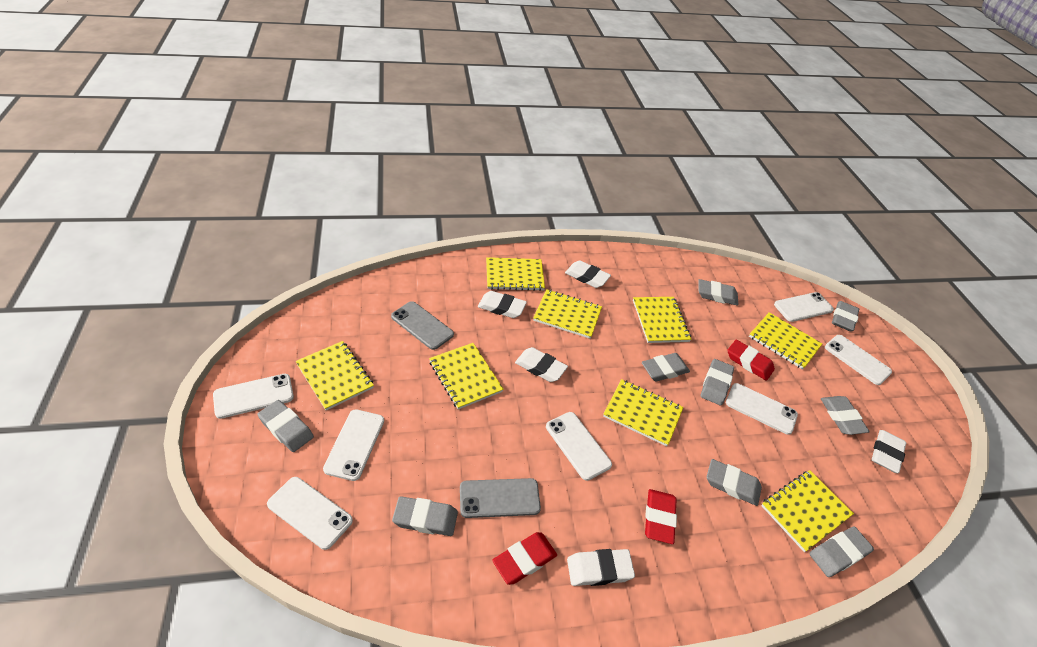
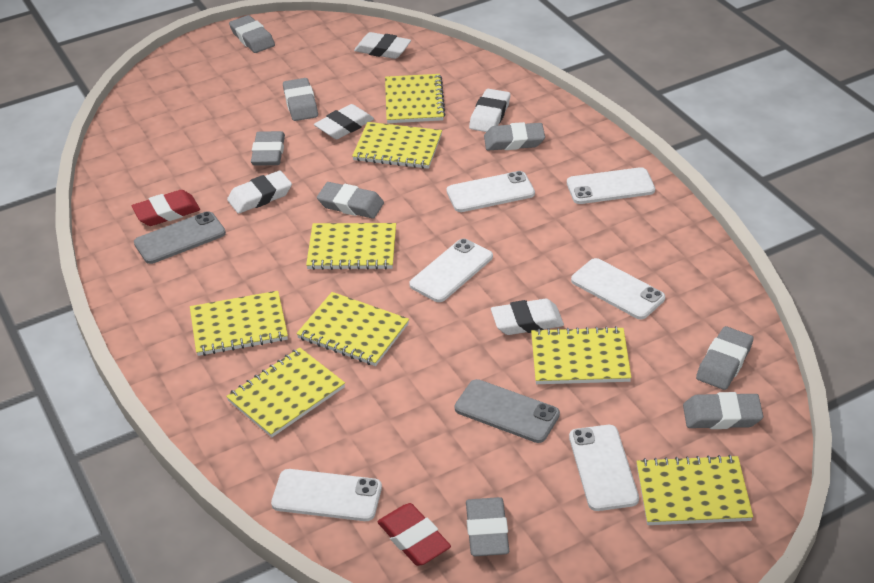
grey eraser: [257,400,314,452] [392,496,458,536] [642,353,690,381] [698,279,738,305] [700,359,734,405] [707,459,762,506] [809,527,874,577] [821,396,870,435] [832,301,859,332] = 9 -> [229,15,275,53] [251,131,285,166] [283,78,318,121] [317,182,384,219] [466,497,509,556] [484,122,545,150] [683,392,763,429] [696,326,754,390] = 8
red eraser: [492,532,557,585] [645,489,677,544] [727,340,775,381] = 3 -> [132,190,200,226] [377,503,451,566] = 2
white phone: [213,374,294,419] [267,477,353,550] [323,409,384,481] [546,412,612,481] [726,383,798,435] [774,292,834,322] [825,335,892,385] = 7 -> [271,469,382,521] [409,239,493,302] [447,171,535,212] [567,167,655,204] [569,425,639,511] [571,258,665,319] = 6

